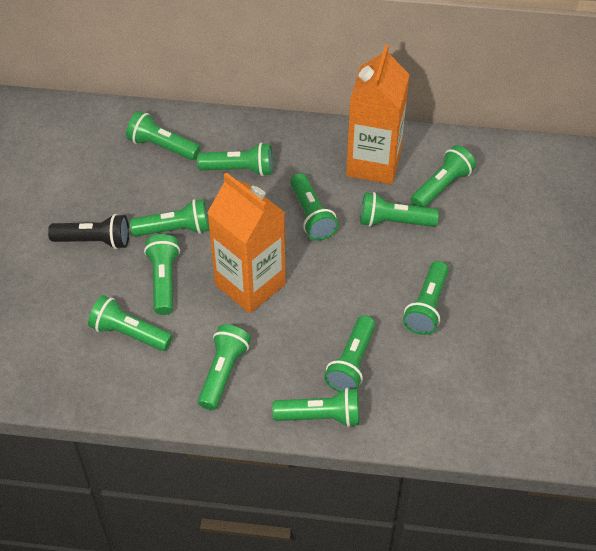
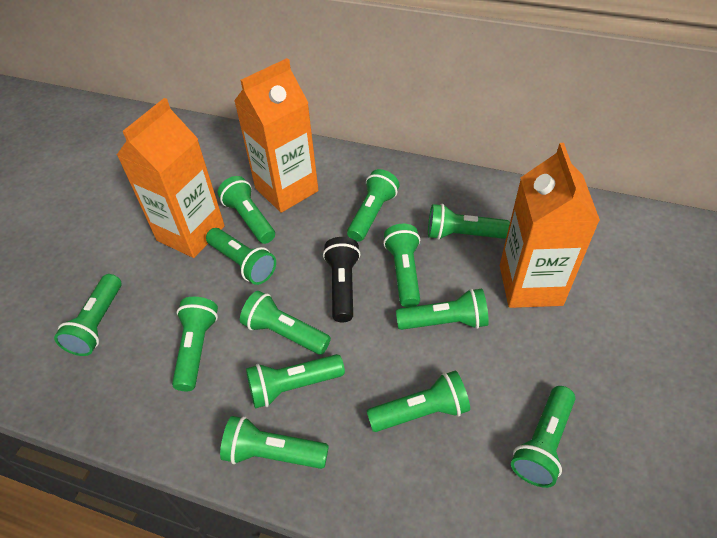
green flashlight: [88,295,173,351] [126,111,200,160] [130,199,209,237] [144,234,180,315] [197,142,273,176] [198,325,251,410] [272,388,359,427] [290,173,338,241] [324,315,376,392] [360,192,439,227] [403,261,449,335] [410,145,476,207] = 12 -> [54,274,121,356] [172,297,218,391] [206,228,276,285] [217,176,275,244] [220,416,329,469] [240,291,331,355] [246,354,345,409] [347,169,400,242] [367,371,470,432] [383,224,420,307] [396,289,489,330] [428,204,510,240] [511,386,575,488] = 13
orange carton: [207,172,286,314] [346,44,410,184] = 2 -> [117,98,225,258] [234,58,318,213] [500,143,600,308] = 3

